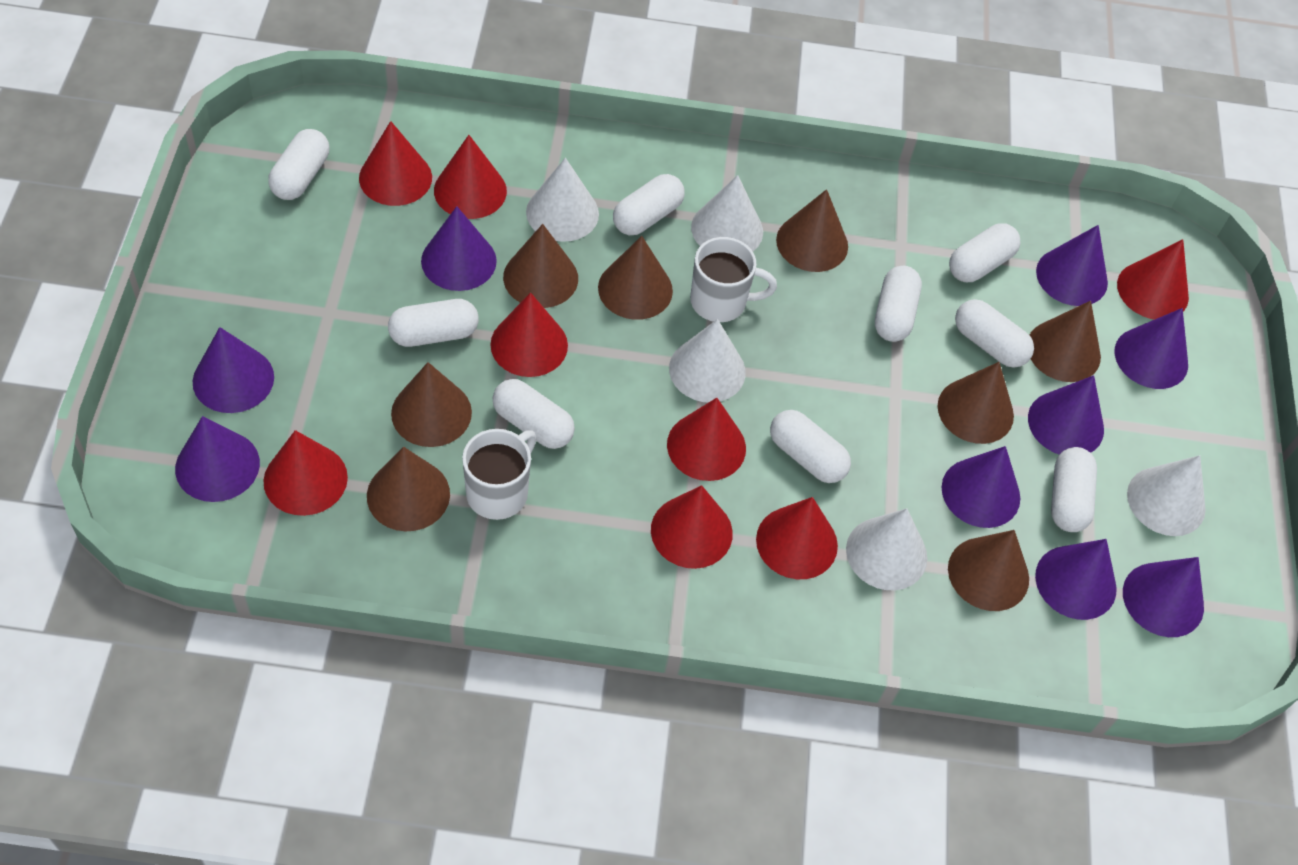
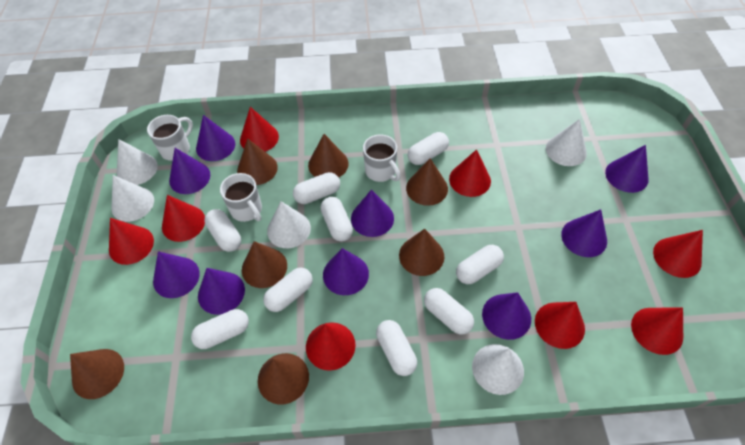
brown cone: [367,447,450,531] [391,362,472,447] [503,224,578,308] [598,236,673,320] [776,189,848,272] [938,362,1014,444] [948,530,1029,611] [1030,301,1101,382] = 8 -> [70,349,124,399] [237,139,278,185] [242,241,287,288] [258,353,309,405] [308,134,348,177] [399,229,444,276] [406,158,448,206] = 7
white mug: [462,429,537,520] [690,237,777,322] = 2 -> [147,115,193,161] [220,173,262,222] [363,134,401,182] = 3

